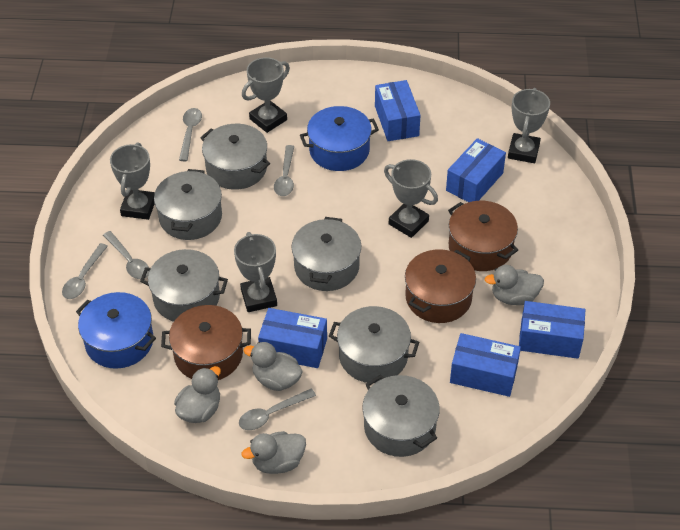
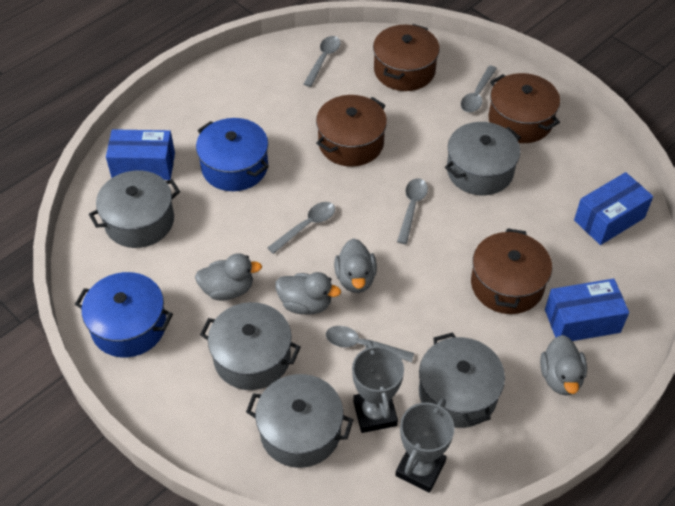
blue box: [258,308,327,368] [375,80,421,141] [446,138,506,202] [450,333,521,397] [519,301,585,359] = 5 -> [106,129,175,180] [545,279,629,341] [574,172,653,245] = 3
brown pot: [161,305,251,380] [405,249,476,323] [448,201,518,271] = 3 -> [316,95,387,167] [373,24,440,91] [471,228,552,314] [489,73,560,143] = 4
grey pot: [140,249,228,322] [154,169,222,240] [200,124,270,190] [292,217,361,291] [329,306,419,383] [362,375,440,457] = 6 -> [89,170,180,248] [200,302,301,390] [246,374,353,468] [419,332,505,428] [445,122,521,195] = 5
grey trophy: [110,143,155,220] [234,232,277,312] [242,57,290,133] [384,159,438,238] [508,88,550,163] = 5 -> [352,340,404,433] [395,398,455,493] = 2

